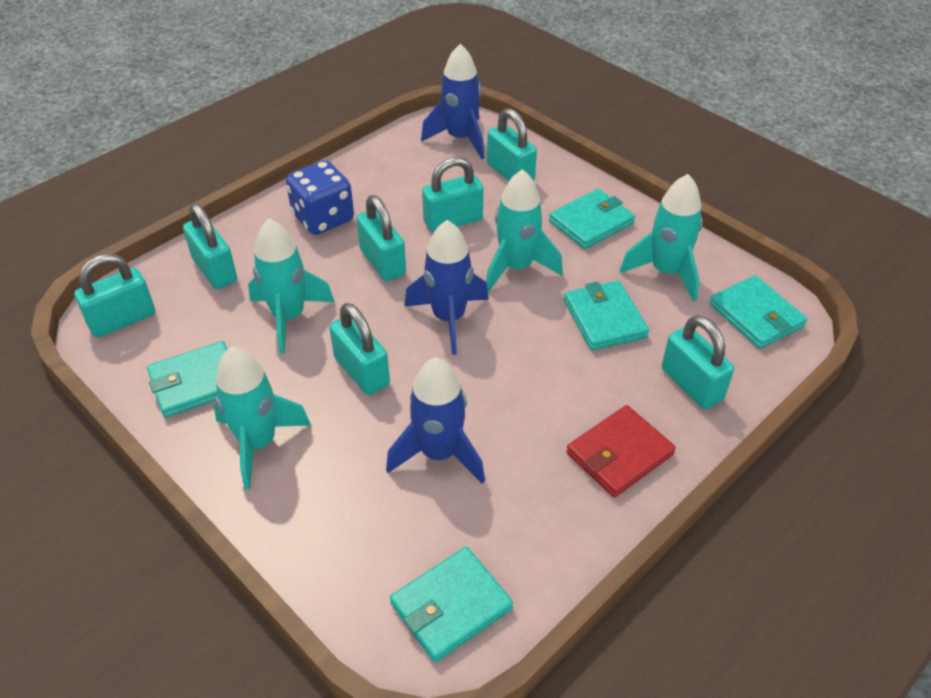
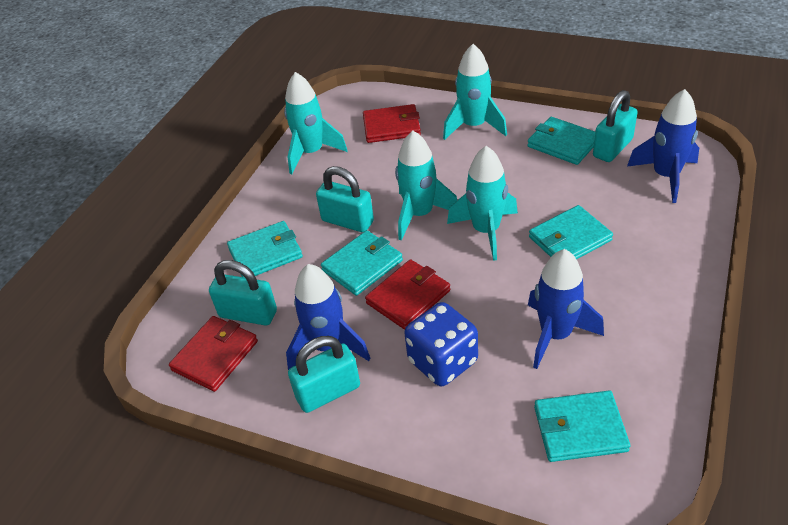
red wallet: [566,405,676,497] = 1 -> [169,316,258,392] [363,104,421,143] [365,259,450,330] = 3
turquoise padlock: [74,254,155,338] [183,203,237,289] [329,303,390,395] [356,195,406,281] [422,157,483,232] [487,108,537,181] [662,315,734,409] = 7 -> [209,260,277,325] [288,336,360,413] [316,166,374,232] [593,90,638,162] = 4

